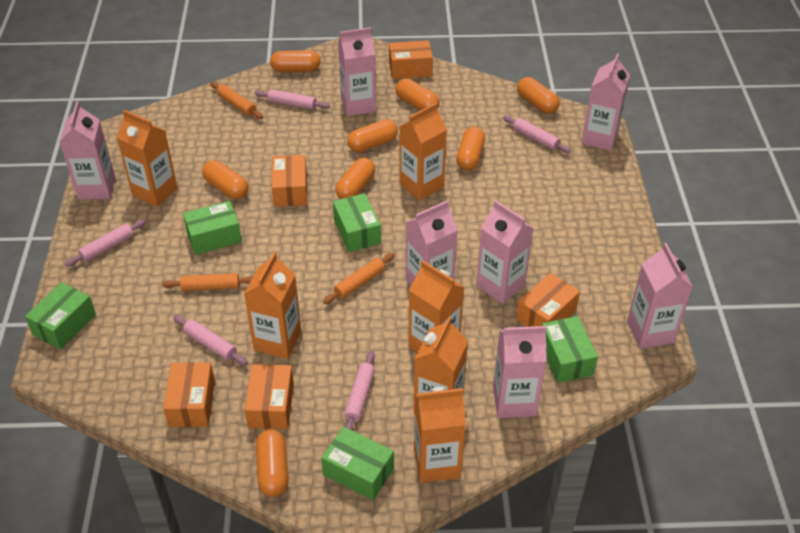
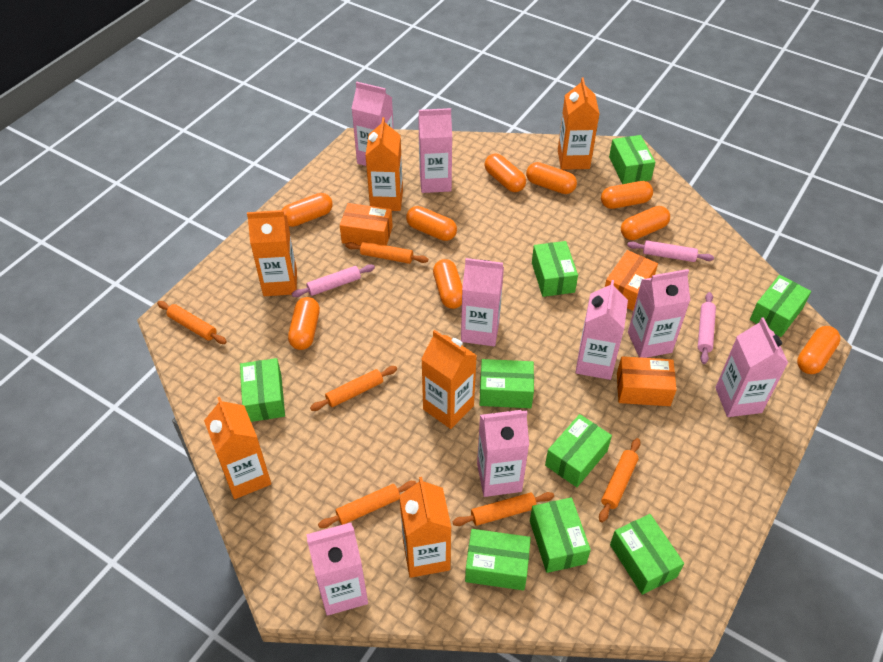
green box: [25,282,96,350] [183,201,242,255] [321,427,394,500] [333,193,381,252] [542,316,598,383] = 5 -> [240,358,285,422] [465,529,531,590] [480,359,534,408] [530,497,591,573] [532,241,578,297] [545,414,612,487] [609,135,655,184] [610,514,684,595] [750,275,811,337] = 9
orange box: [163,362,215,427] [244,364,294,429] [272,155,307,207] [389,40,433,79] [516,273,580,327] = 5 -> [340,203,393,245] [605,250,658,311] [617,356,677,406] = 3
orange capsule: [202,160,248,199] [256,429,289,497] [270,50,321,72] [335,158,375,199] [347,119,398,152] [395,79,440,110] [456,127,485,170] [517,77,560,114] = 8 -> [282,193,333,227] [288,297,320,350] [406,206,457,241] [433,259,463,309] [484,154,526,192] [526,162,577,194] [601,181,653,209] [621,206,670,240] [797,326,841,374] = 9
orange rolling pin: [162,273,253,291] [210,82,263,119] [323,253,395,304] = 3 -> [157,301,227,344] [310,366,397,411] [318,481,416,528] [345,241,428,264] [452,492,554,526] [599,438,641,523] = 6
pink carton: [60,102,115,200] [338,27,376,116] [406,200,458,285] [476,200,534,304] [493,326,547,418] [581,54,630,151] [627,243,693,349] = 7 -> [306,523,368,616] [351,82,394,166] [418,108,452,193] [461,258,504,346] [477,410,529,497] [575,280,628,380] [628,269,690,358] [715,317,788,417] = 8
pink rolling pin: [65,219,146,267] [173,315,248,365] [255,89,330,110] [344,351,375,431] [503,115,571,153] = 5 -> [292,264,375,297] [627,240,714,262] [698,292,716,364] = 3

